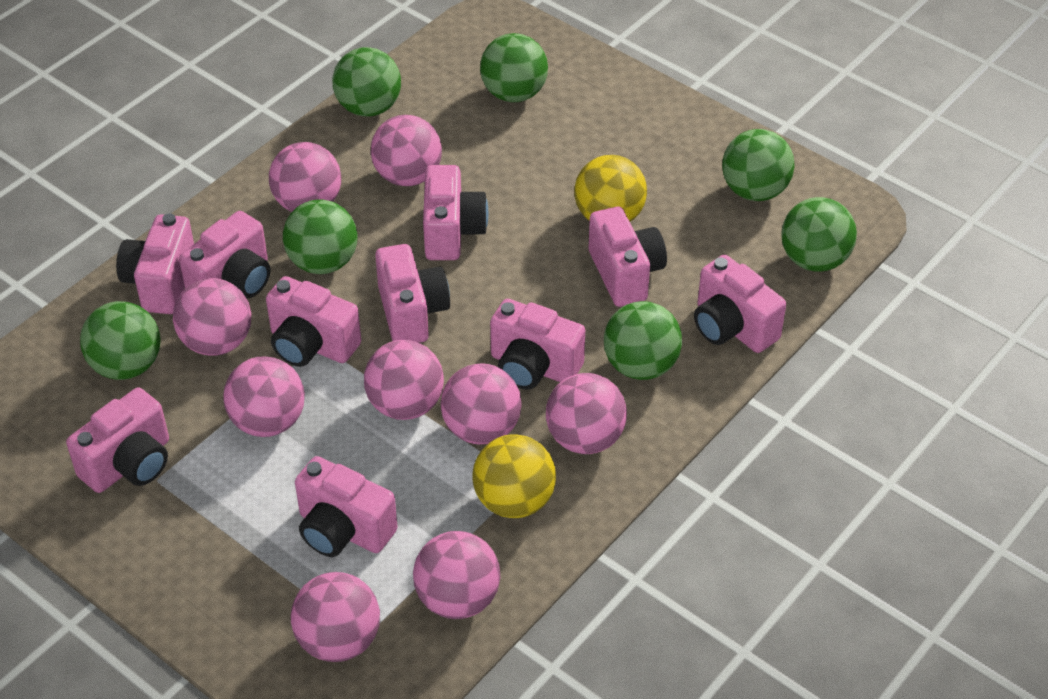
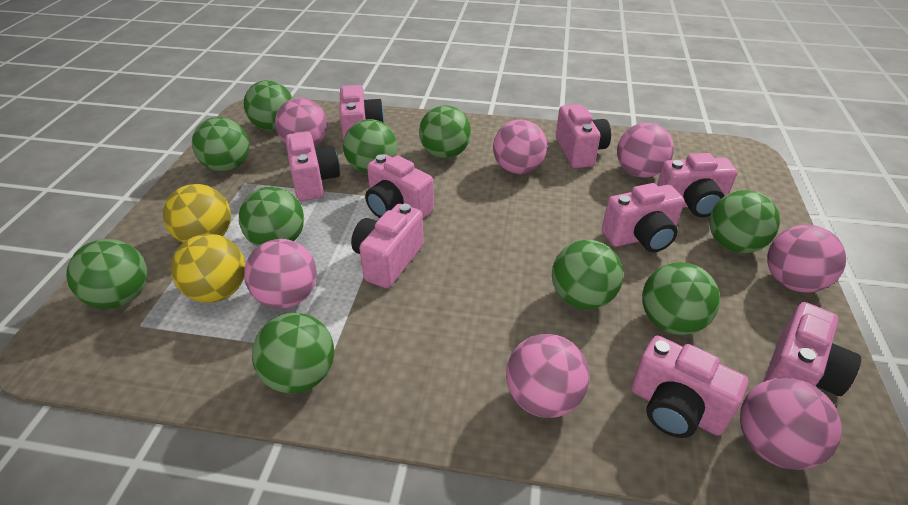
green ball: [80,301,160,380] [283,199,358,274] [332,47,401,117] [480,33,548,102] [604,301,682,380] [722,129,795,201] [781,197,857,272] = 7 -> [66,239,147,309] [192,117,249,172] [239,187,304,246] [244,80,293,130] [252,313,334,393] [343,119,397,174] [419,105,471,158] [552,240,623,310] [642,262,720,335] [709,190,780,253] = 10
pink ball: [173,278,251,356] [223,356,305,437] [269,142,341,212] [291,572,380,662] [364,340,444,420] [371,115,442,186] [413,531,500,619] [441,364,522,444] [546,373,627,454] = 9 -> [244,239,317,309] [275,98,328,147] [493,120,547,174] [506,334,589,418] [617,123,674,178] [740,378,842,470] [767,225,846,292] = 7
pink camera: [66,388,169,493] [116,213,194,314] [179,211,270,298] [266,276,361,367] [295,456,398,557] [375,244,450,343] [423,165,488,260] [490,299,585,390] [589,207,667,307] [694,255,786,353] = 10 -> [285,131,340,201] [339,85,384,141] [351,204,424,288] [365,154,434,218] [556,104,611,168] [602,183,684,252] [631,336,749,438] [657,153,737,217] [764,302,861,396] = 9

